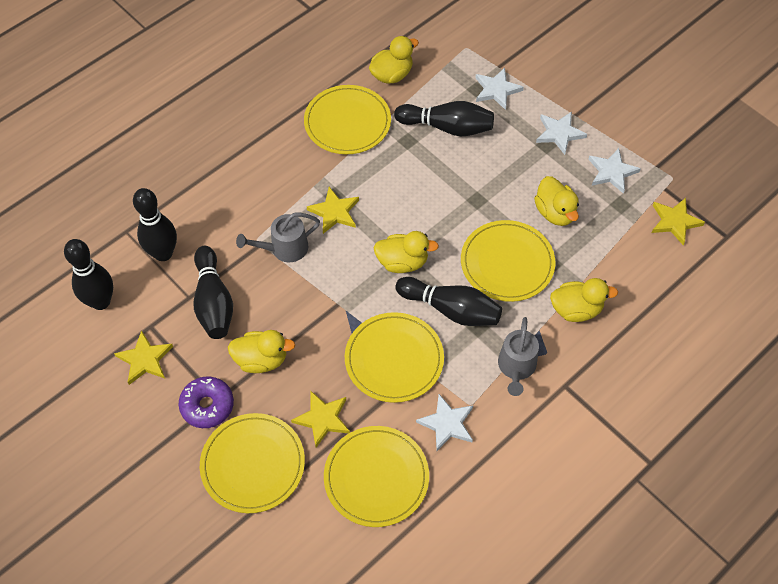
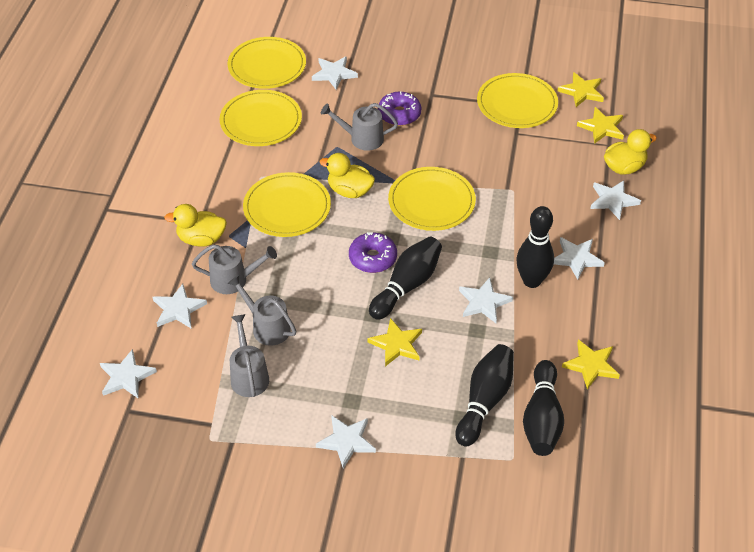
black bowling pin: [64,239,113,310] [133,188,177,261] [194,246,233,339] [394,101,494,136] [396,277,502,326] = 5 -> [369,237,442,320] [455,344,514,447] [516,206,554,288] [523,360,564,456] = 4
grey watering can: [236,213,320,262] [498,317,539,396] = 2 -> [192,244,277,294] [228,275,296,346] [230,314,269,397] [321,103,398,151] = 4
purple donut: [179,376,234,428] = 1 -> [349,232,397,273] [378,91,421,126] = 2
white star: [416,394,473,451] [476,68,524,110] [536,112,587,155] [588,148,641,194] = 4 -> [100,349,157,398] [153,284,207,328] [312,56,358,90] [316,415,376,469] [459,278,513,323] [554,237,605,280] [590,180,641,220] = 7
yellow duck: [228,330,295,373] [369,36,419,84] [373,231,439,273] [534,176,579,226] [550,278,618,322] = 5 -> [164,204,227,246] [319,153,375,198] [604,129,657,175] = 3

